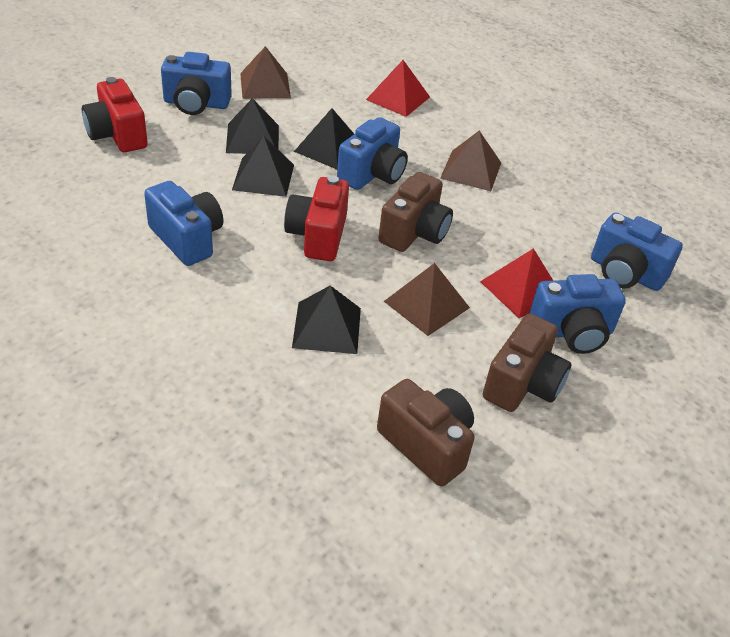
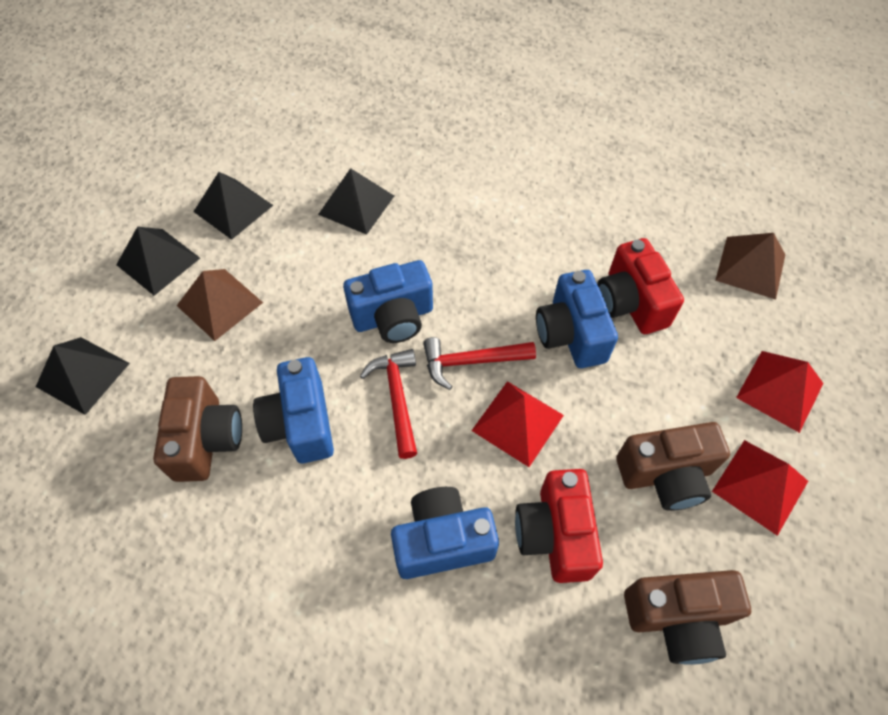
blue camera: [144,181,224,266] [161,52,232,115] [337,117,408,190] [529,274,626,354] [591,212,683,291] = 5 -> [253,357,334,463] [343,260,433,343] [391,487,499,579] [536,270,618,368] = 4
brown pyramid: [240,46,291,99] [384,263,470,336] [440,131,501,191] = 3 -> [177,269,263,341] [715,233,786,299] = 2
red hammer: none = 0 -> [360,349,417,459] [423,337,536,390] = 2
red pyramid: [366,60,430,117] [480,248,553,318] = 2 -> [471,381,564,467] [712,440,808,536] [736,351,824,433] = 3

